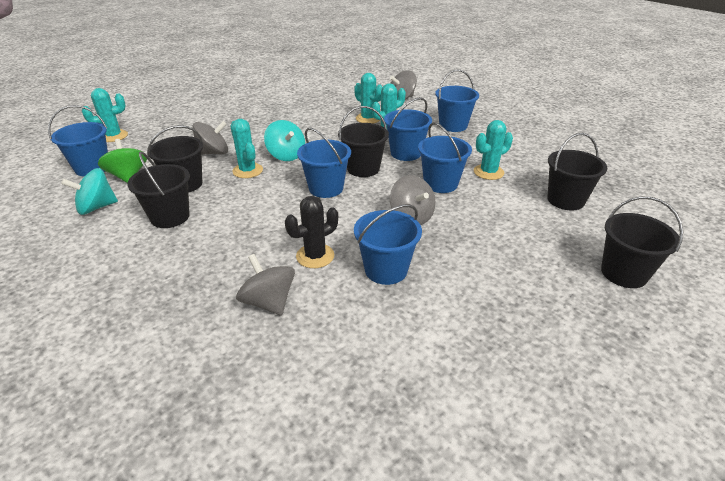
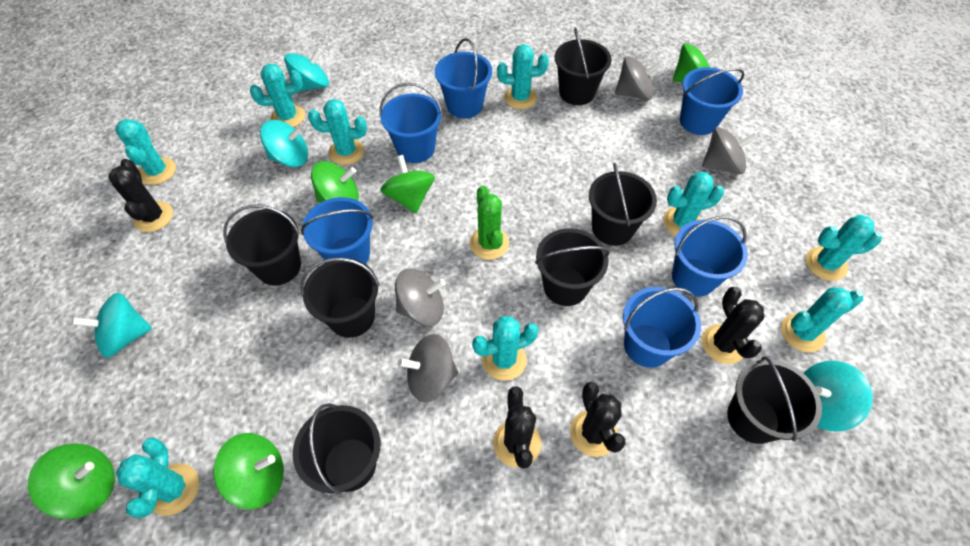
black bucket: [127,151,190,228] [147,125,203,193] [338,106,389,177] [547,133,607,210] [601,197,683,288] = 5 -> [223,205,301,286] [293,403,380,494] [300,258,380,338] [535,228,610,306] [555,27,612,105] [589,163,657,246] [727,356,822,444] = 7
black cactus: [285,196,338,268] = 1 -> [108,159,173,232] [493,386,541,469] [570,382,626,457] [702,287,764,364] = 4
green cactus: none = 0 -> [470,186,509,260] = 1
green spinning top: [98,139,147,183] = 1 -> [28,443,115,519] [213,433,284,509] [311,161,359,203] [380,155,435,213] [673,43,721,82] = 5
turquoise cactus: [82,88,128,142] [230,119,263,178] [354,73,382,123] [372,83,406,128] [474,120,513,180] = 5 -> [115,119,176,185] [116,437,199,518] [250,64,305,127] [308,99,367,165] [472,316,538,381] [497,44,549,109] [663,172,724,236] [781,287,863,352] [806,215,882,281] = 9
turquoise spinning top: [61,168,118,215] [264,120,305,161] = 2 -> [72,293,152,358] [260,120,308,167] [284,48,329,92] [804,361,873,432] = 4

